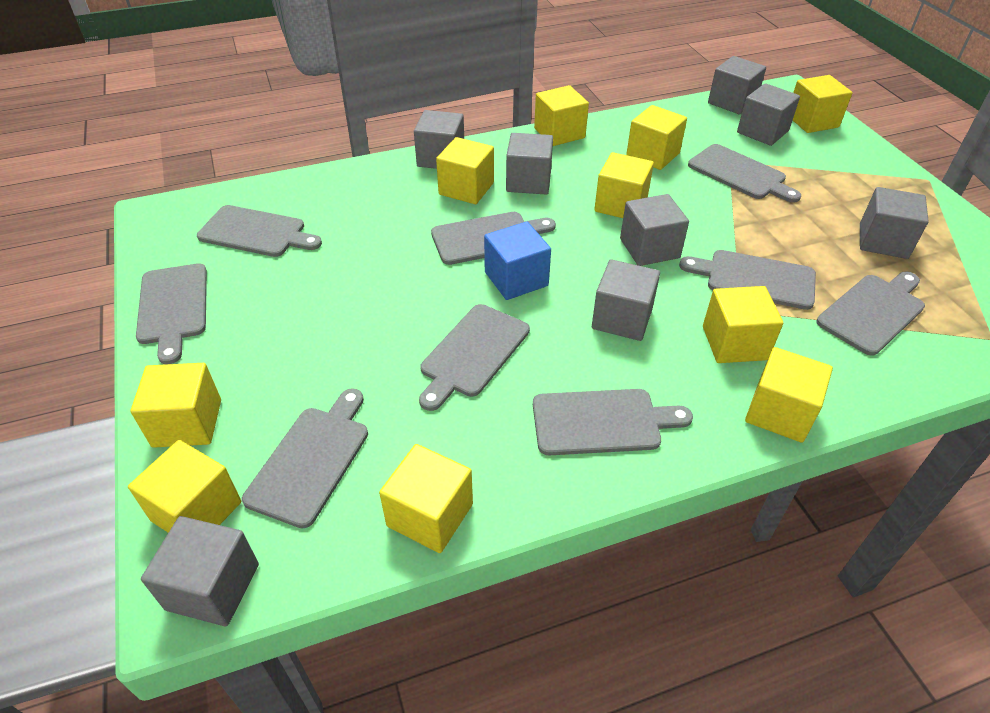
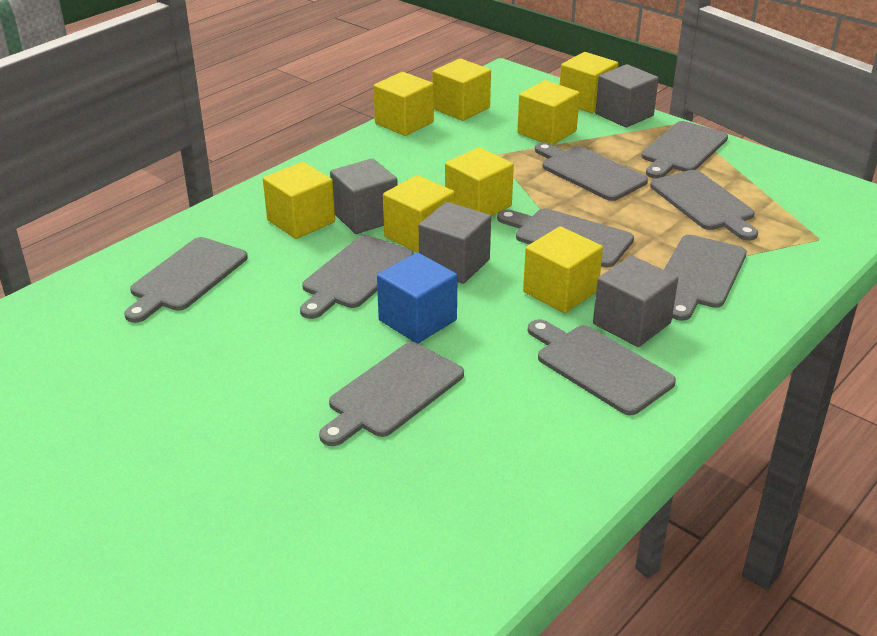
grey cube: [141,516,259,627] [414,110,464,169] [506,133,553,195] [592,259,660,341] [620,194,689,266] [708,56,766,115] [737,83,800,146] [860,187,929,259] = 8 -> [330,158,398,234] [419,202,491,284] [593,256,678,347] [595,64,659,127] = 4
yellow cube: [128,440,241,533] [131,363,221,448] [379,444,473,553] [436,137,494,204] [534,85,589,146] [594,152,654,218] [626,105,687,170] [703,286,783,363] [745,347,833,443] [793,75,853,133] = 10 -> [263,162,335,239] [373,72,434,136] [383,175,455,253] [433,59,491,121] [445,147,514,216] [517,80,580,145] [523,226,603,313] [560,52,618,113] = 8

